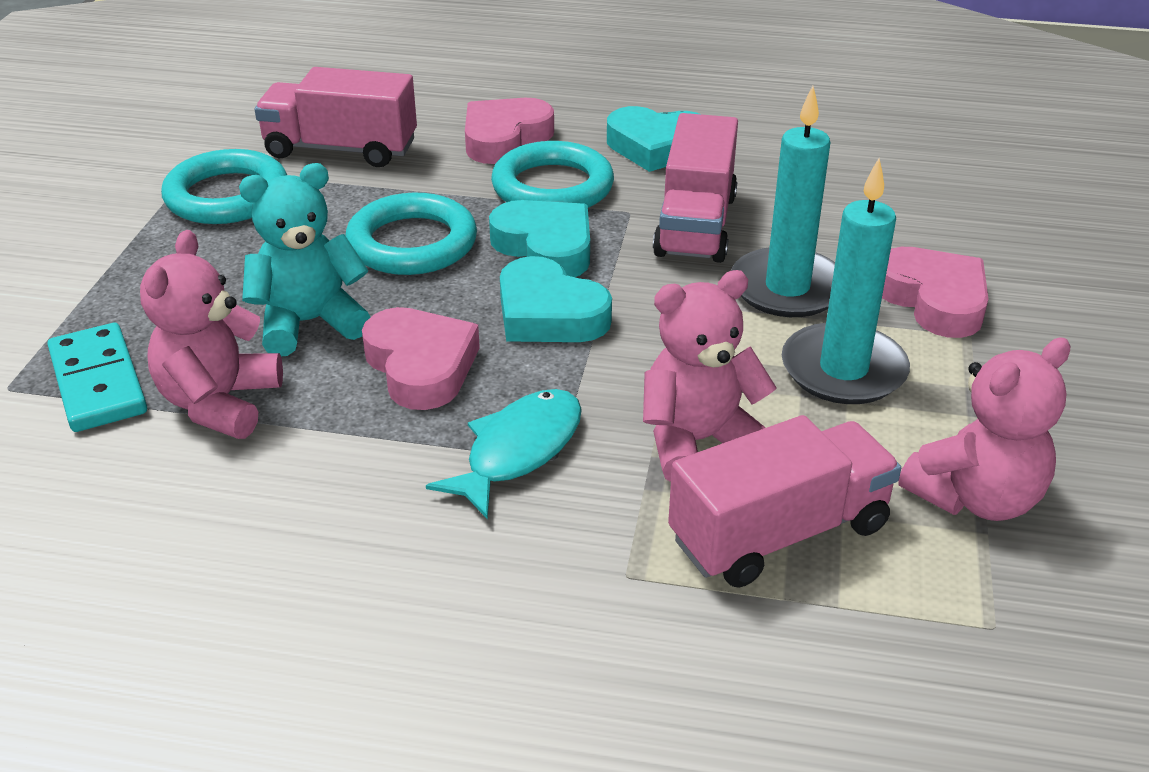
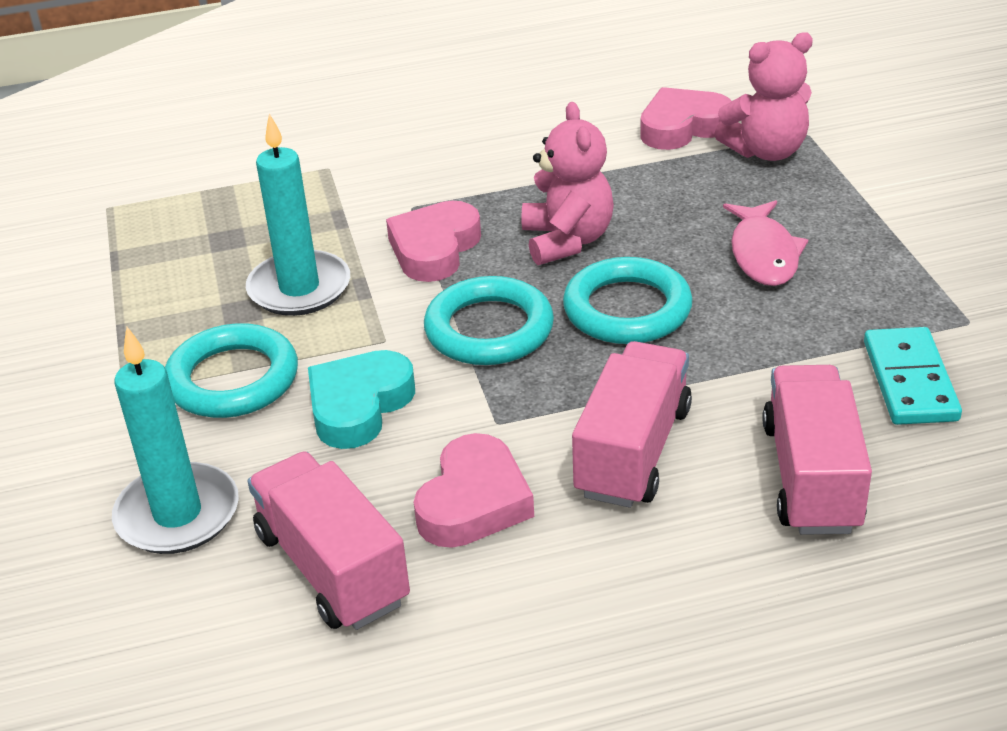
pink fish: none = 0 -> [723,200,808,286] = 1
pink teddy bear: [140,230,283,439] [643,270,777,482] [898,338,1070,521] = 3 -> [521,102,614,265] [714,32,813,161] = 2
turquoise fish: [426,389,582,520] = 1 -> none = 0
turquoise heart: [489,200,590,277] [500,256,612,342] [607,106,699,172] = 3 -> [308,350,415,449] = 1
turquoise teddy bear: [239,163,370,356] = 1 -> none = 0

